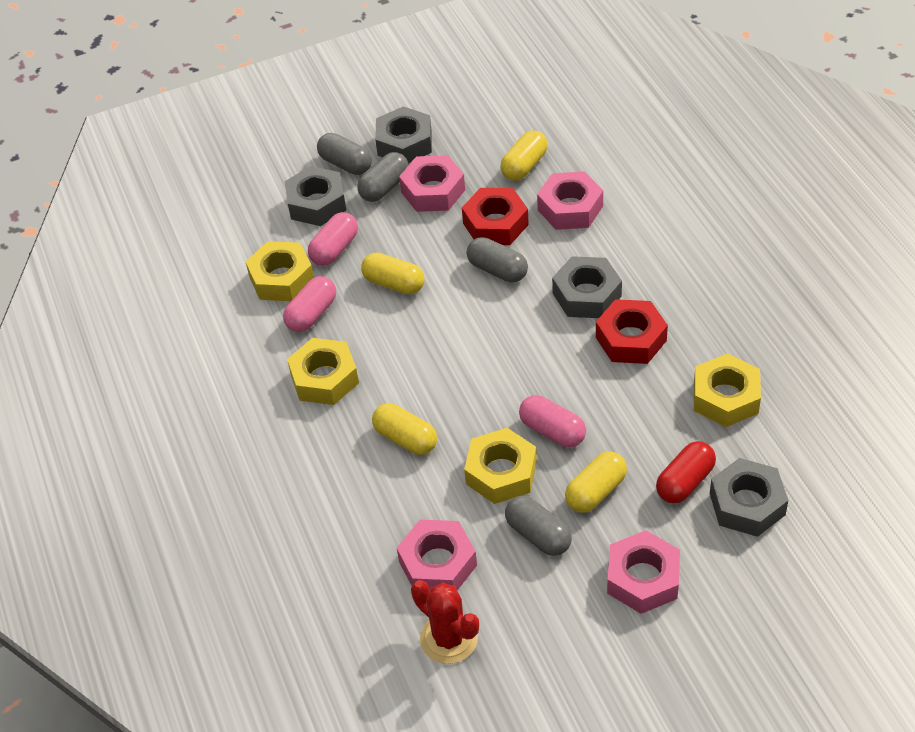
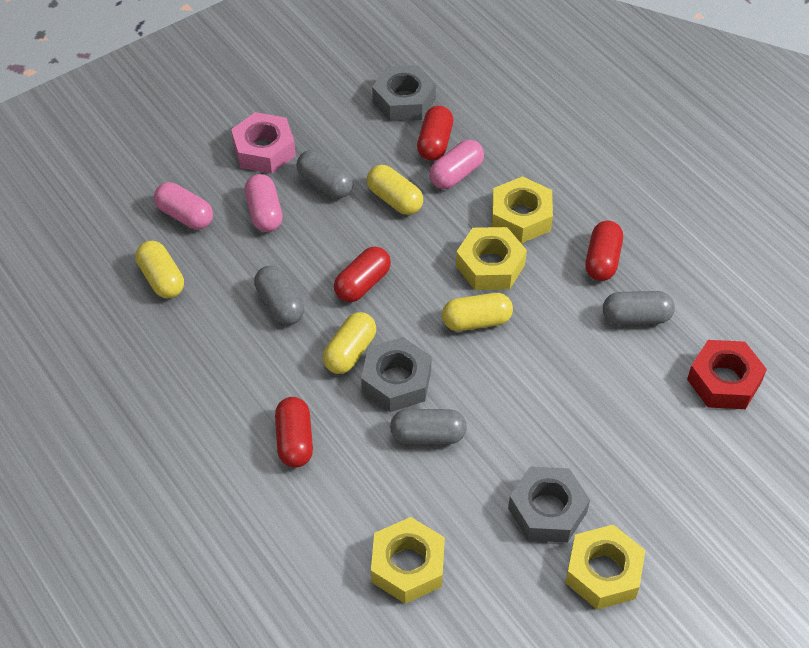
grey nut: [285,166,346,226] [375,107,432,163] [552,256,622,318] [710,458,788,537] = 4 -> [361,337,432,412] [372,65,436,121] [508,466,590,543] = 3
pink nut: [397,520,477,591] [399,155,465,212] [537,171,603,230] [607,530,680,614] = 4 -> [231,112,296,174] = 1
red cactus: [411,580,479,664] = 1 -> none = 0
red capsule: [656,441,716,503] = 1 -> [275,397,313,468] [334,246,391,302] [417,106,453,161] [585,221,623,281] = 4
red nut: [462,188,529,245] [596,299,668,364] = 2 -> [687,340,767,409] = 1

